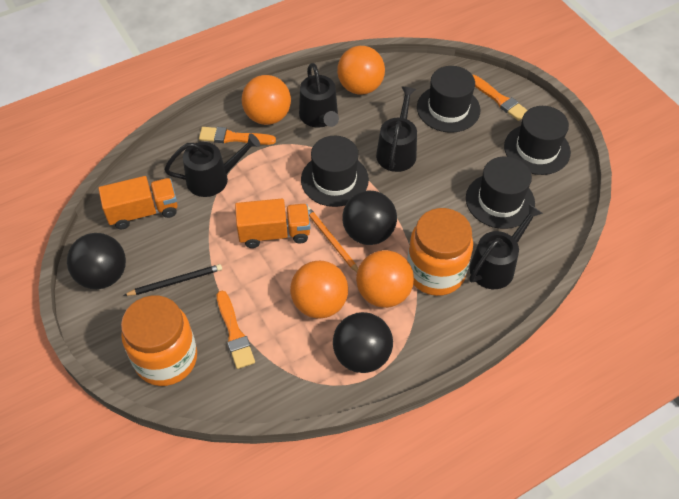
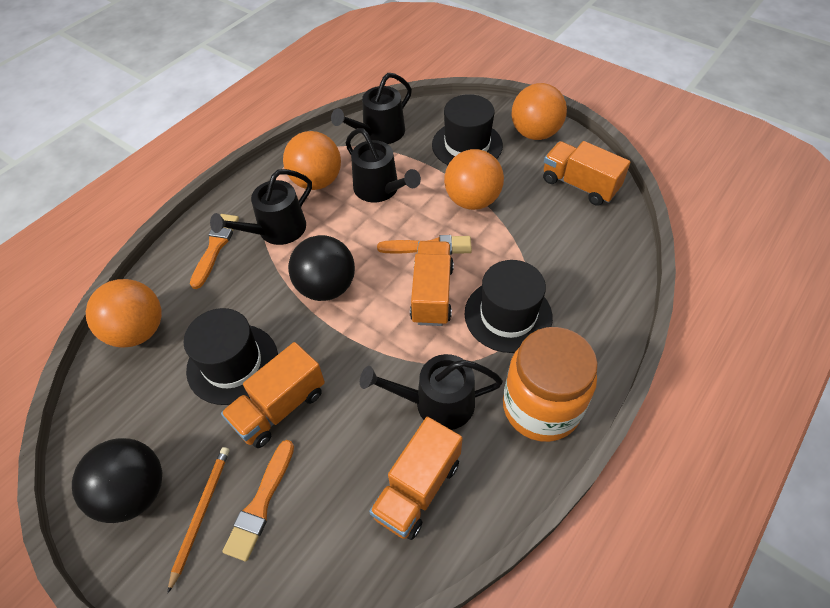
black ball: [67,233,126,289] [333,312,393,373] [342,190,397,245] = 3 -> [72,438,162,523] [288,235,355,301] = 2
black hat: [301,136,369,207] [417,66,480,133] [466,156,535,229] [504,106,571,175] = 4 -> [184,308,278,405] [432,94,503,165] [465,260,553,353] = 3
black pencil: [123,264,222,296] = 1 -> none = 0
orange jar: [121,295,197,386] [407,208,473,296] = 2 -> [503,327,598,442] = 1
orange truck: [98,176,178,230] [235,199,310,248] = 2 -> [221,342,325,448] [369,417,463,540] [410,241,454,326] [543,141,631,206] = 4

